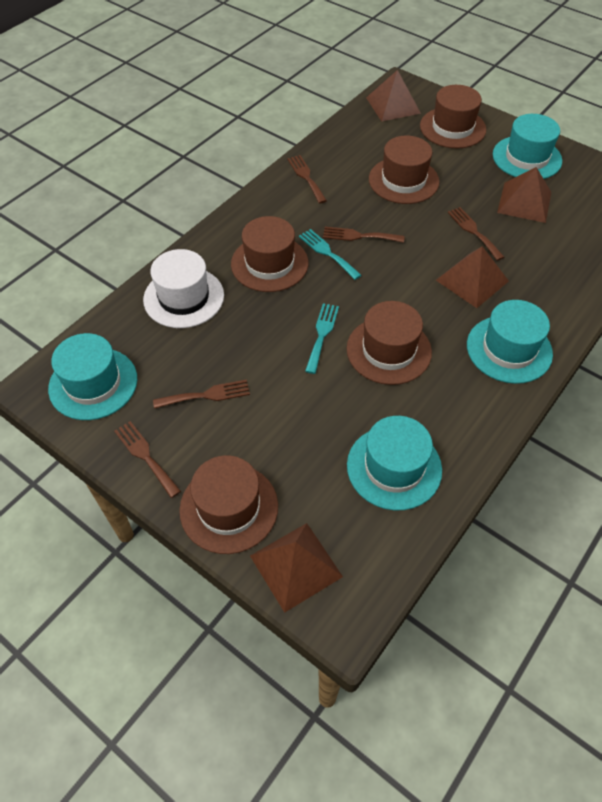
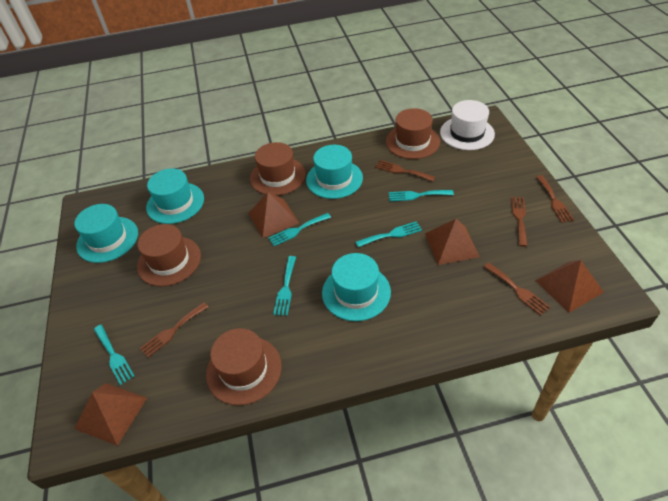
brown hat: [179,455,278,554] [231,216,308,292] [346,301,432,385] [369,136,439,204] [420,85,486,148] = 5 -> [137,224,201,286] [206,328,282,405] [250,142,306,196] [386,108,440,159] = 4
turquoise fork: [299,229,362,280] [305,303,339,374] = 2 -> [94,325,135,385] [268,213,331,246] [273,256,296,316] [356,221,422,247] [389,190,454,201] = 5

